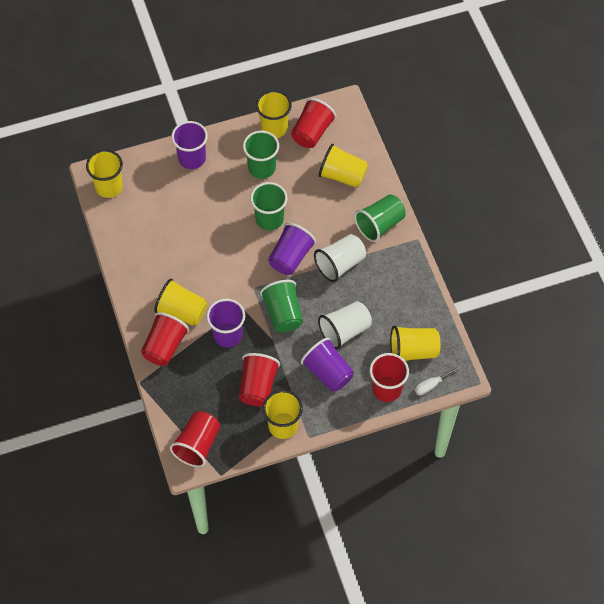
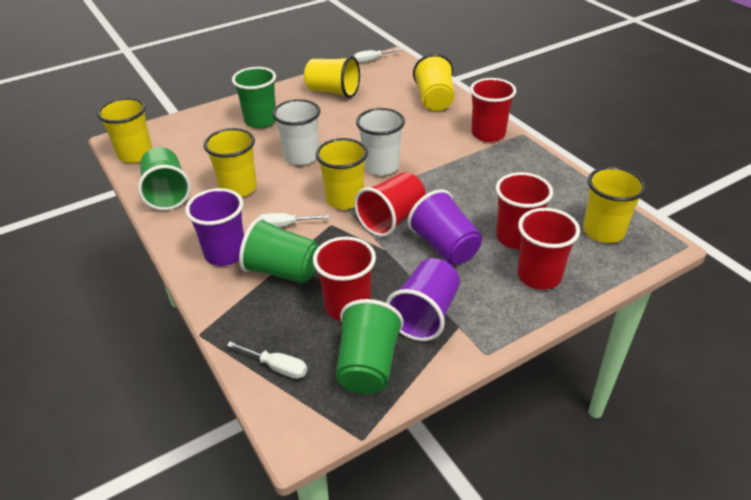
purple cup: [171,121,208,169] [207,299,245,348] [268,223,317,275] [300,337,354,392] = 4 -> [185,188,244,266] [386,258,460,341] [407,189,482,265] = 3
white screwdriver: [415,365,461,395] = 1 -> [227,342,307,379] [257,213,330,227] [354,48,403,63] = 3

